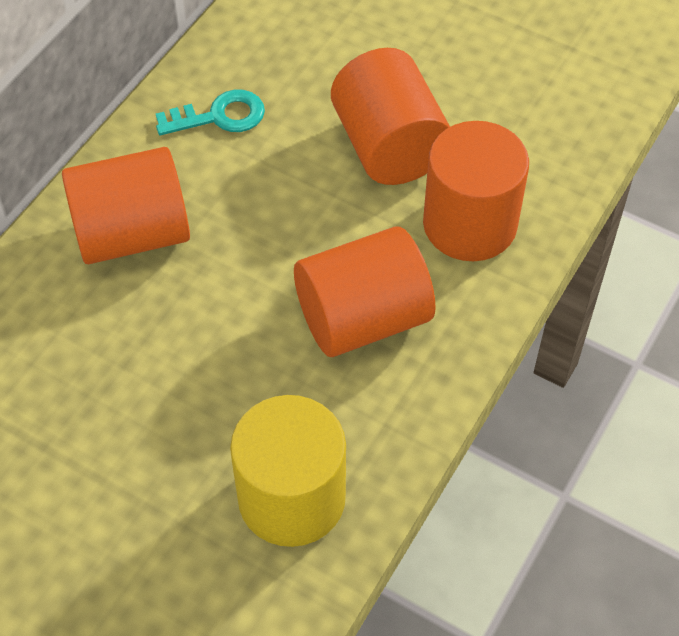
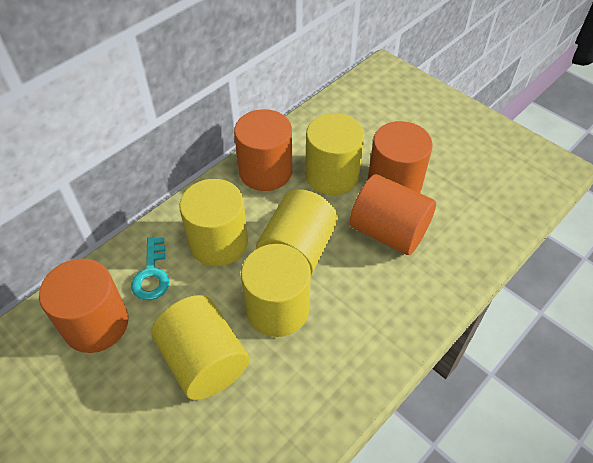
yellow cylinder: [230,395,346,547] = 1 -> [151,295,249,400] [179,179,248,267] [241,244,311,337] [256,189,338,275] [305,113,364,195] = 5

